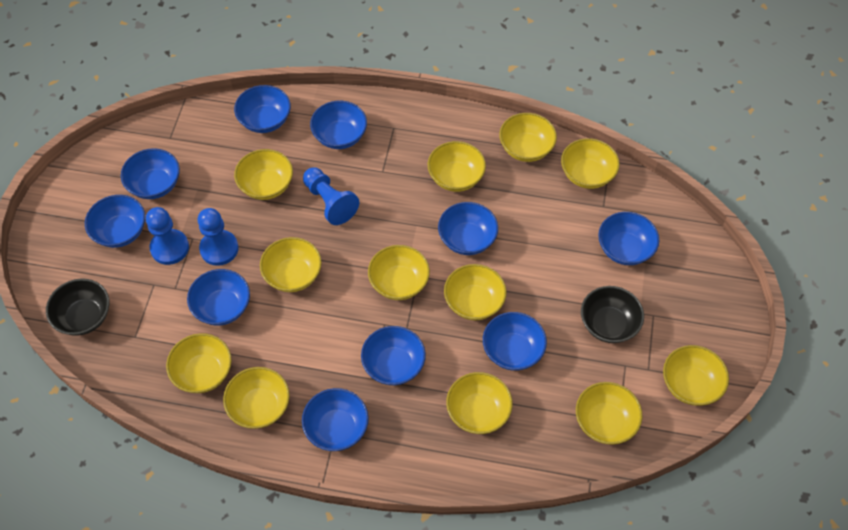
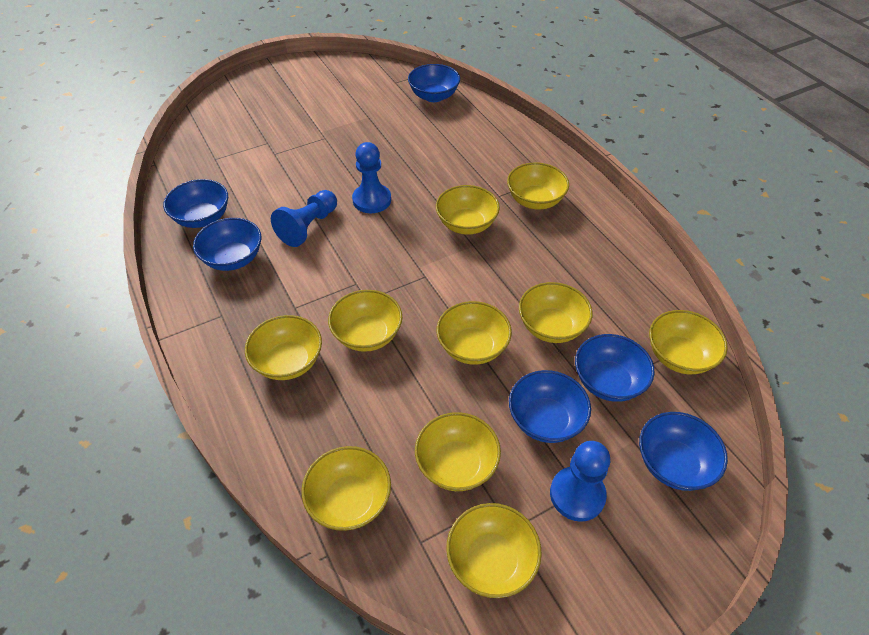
black bowl: [46,279,109,336] [581,286,644,343] = 2 -> none = 0
blue bowl: [85,195,145,248] [121,148,180,199] [187,269,250,326] [234,85,291,133] [302,388,369,451] [310,101,367,149] [361,326,426,385] [438,202,498,255] [483,312,547,371] [598,212,659,265] = 10 -> [163,179,228,228] [193,218,261,271] [408,64,460,102] [509,370,591,443] [575,334,655,402] [639,412,728,491] = 6
yellow bowl: [166,333,232,393] [223,367,290,429] [234,149,293,200] [260,237,322,292] [368,245,430,300] [428,141,486,192] [444,264,507,320] [446,372,513,434] [499,113,557,162] [561,138,620,189] [576,382,642,445] [663,345,729,406] = 12 -> [245,315,322,380] [302,446,391,531] [328,290,402,352] [415,412,501,491] [436,185,500,234] [436,301,512,365] [446,503,542,598] [507,162,569,210] [519,282,592,343] [649,310,728,374] = 10

